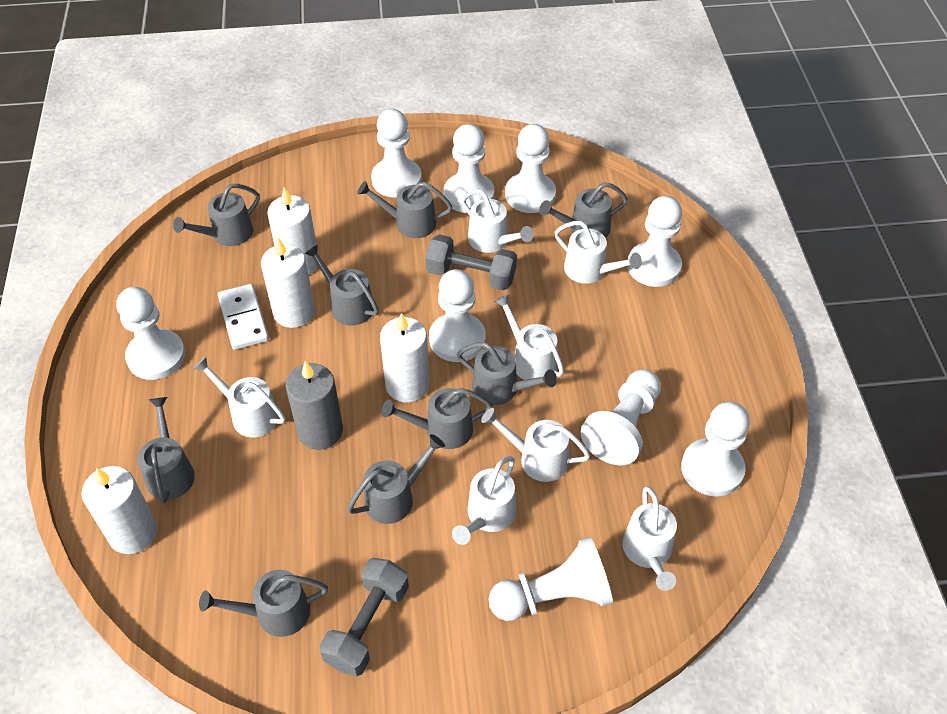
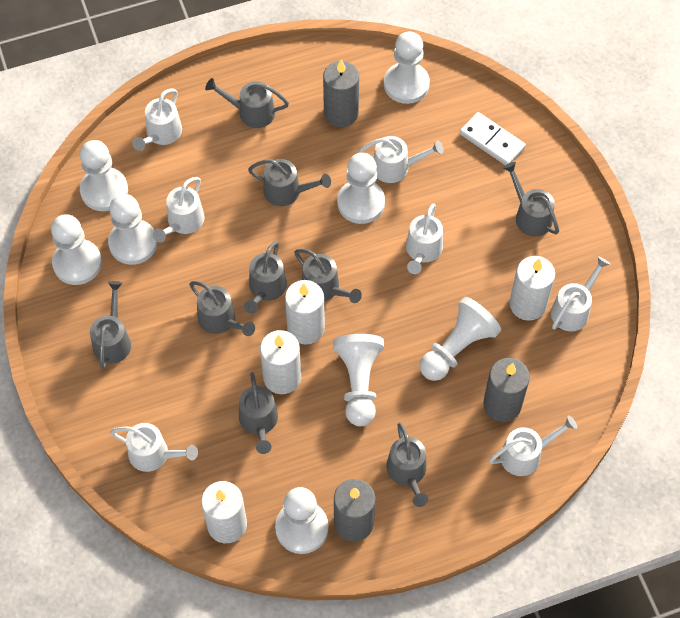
grey candle: [285,361,343,450] = 1 -> [323,59,359,127] [334,479,375,541] [483,358,530,422] = 3
grey dumbbell: [319,558,409,676] [425,234,517,291] = 2 -> none = 0
white pawn: [116,287,185,380] [371,109,422,198] [429,269,486,362] [444,124,494,213] [489,537,613,621] [505,124,556,213] [581,369,661,465] [627,196,682,287] [681,401,750,496] = 9 -> [51,214,102,285] [80,140,128,211] [108,194,157,265] [275,487,329,554] [333,334,384,426] [337,153,385,224] [384,31,430,104] [420,297,501,381] = 8

